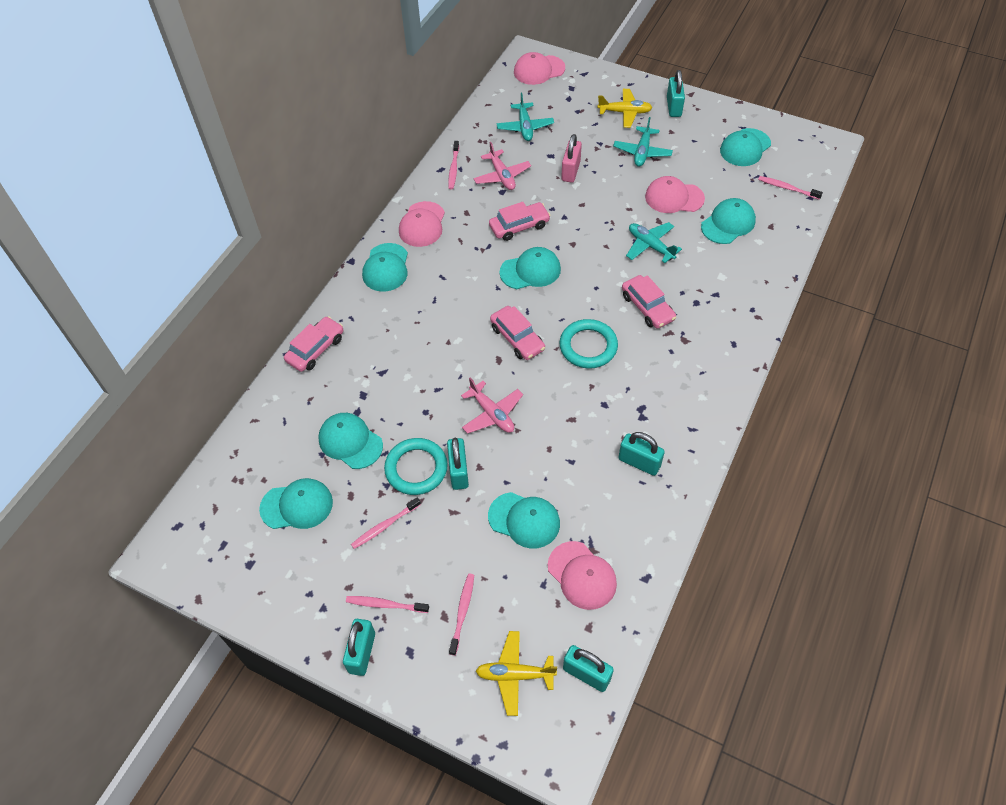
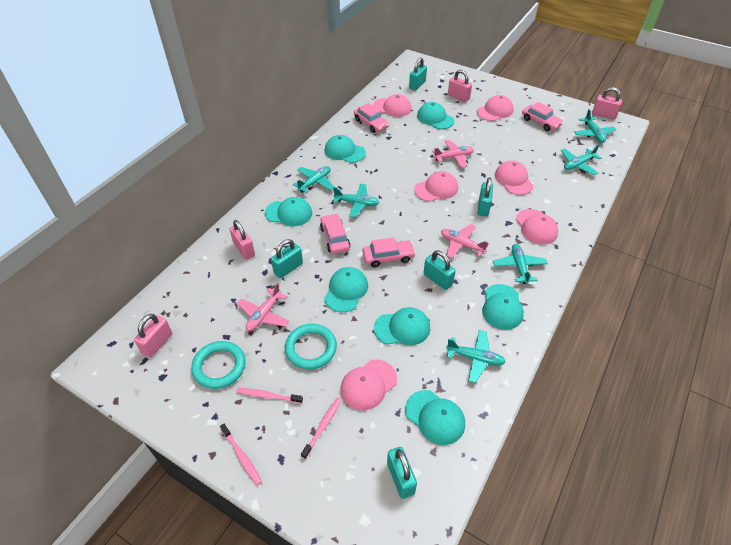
pink cap: [399,201,445,247] [514,52,565,85] [548,541,617,610] [645,176,705,213] = 4 -> [340,359,397,410] [373,94,412,117] [414,171,458,202] [477,95,514,121] [495,160,534,195] [516,209,558,245] = 6
pink padlock: [561,134,582,183] = 1 -> [134,314,172,358] [230,220,255,260] [448,70,472,102] [592,87,622,119] = 4
pink plane: [461,378,523,434] [473,142,531,190] = 2 -> [237,283,289,331] [432,140,474,168] [441,224,489,258] = 3
pink toothbrush: [346,596,429,613] [351,498,421,549] [448,141,459,189] [449,574,474,656] [758,176,823,200] = 5 -> [220,424,262,485] [236,388,303,403] [301,397,342,459] = 3
turquoise plane: [496,93,554,141] [613,117,673,167] [626,222,682,263] = 3 -> [293,166,334,193] [333,184,379,217] [446,330,505,383] [493,244,548,284] [561,145,601,175] [574,109,616,143] = 6
yellow plane: [476,631,557,716] [597,89,652,128] = 2 -> none = 0

